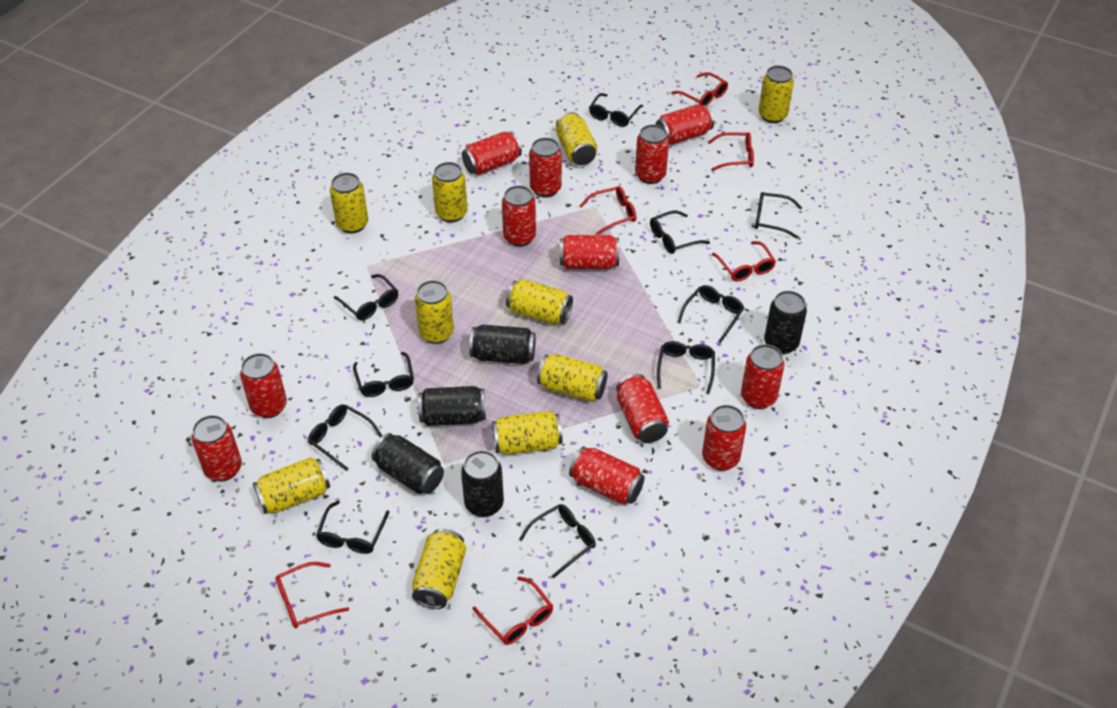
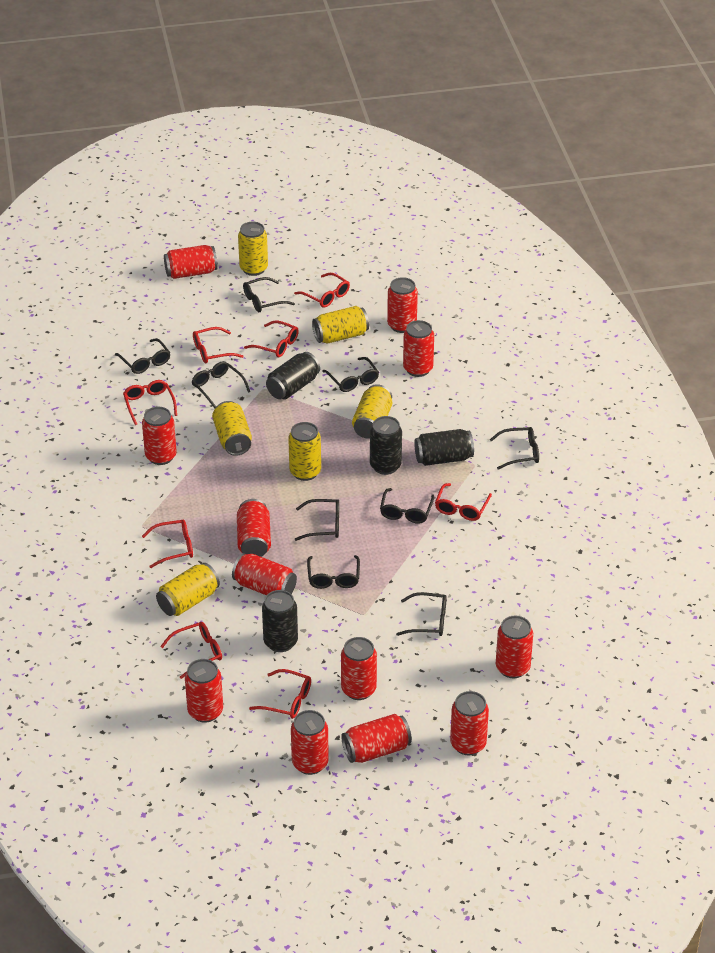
black can: [372,433,444,494] [418,386,486,426] [461,450,504,517] [469,325,536,364] [764,291,807,354] = 5 -> [262,590,298,652] [266,352,320,399] [370,416,402,475] [414,429,474,466] = 4
black glasses: [308,404,382,471] [316,501,390,554] [334,274,398,320] [353,352,414,397] [519,504,596,579] [589,93,643,127] [650,210,710,254] [657,341,715,394] [677,285,744,343] [755,192,802,239] = 10 -> [115,338,170,374] [191,361,250,408] [243,277,295,312] [295,499,339,541] [307,555,360,589] [322,357,379,392] [380,488,435,524] [396,592,447,636] [490,427,539,470] = 9
red glasses: [276,562,349,628] [473,576,553,645] [580,186,636,235] [671,72,728,106] [708,132,754,171] [712,241,776,281] = 6 -> [123,380,177,425] [142,520,193,568] [160,622,222,679] [193,327,244,363] [244,320,299,357] [249,669,311,719] [294,273,350,308] [435,483,492,521] = 8
yellow can: [253,457,330,514] [330,173,368,233] [412,529,466,609] [415,280,454,344] [432,162,467,223] [492,411,563,455] [506,279,573,324] [537,354,608,402] [556,112,597,165] [758,66,794,123] = 10 -> [156,563,220,616] [212,401,252,456] [238,222,268,276] [288,422,321,481] [312,306,369,343] [352,384,392,438] = 6

